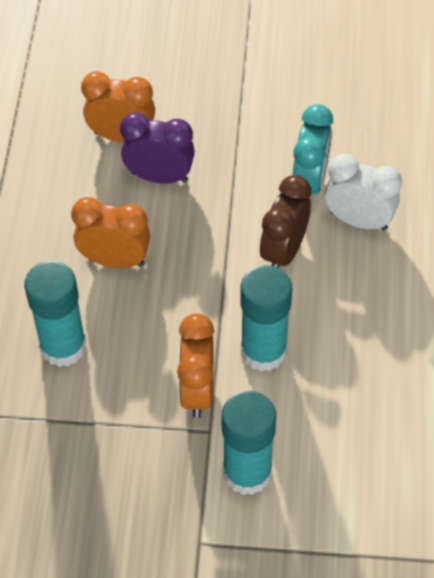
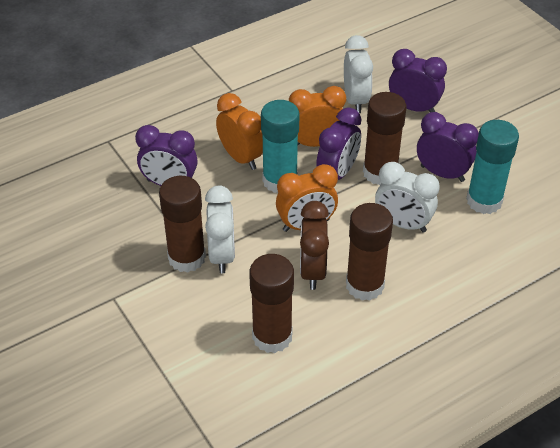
brown glue stick: none = 0 -> [159,176,206,273] [249,254,294,353] [346,203,393,301] [363,92,406,185] = 4
purple clock: [120,112,195,184] = 1 -> [135,125,198,186] [316,107,361,180] [389,49,447,112] [417,112,479,182] = 4
turquoise clock: [292,104,333,194] = 1 -> none = 0
turquoise glue stick: [24,261,86,367] [221,391,276,495] [240,265,292,371] = 3 -> [261,100,300,193] [466,120,519,214] = 2
white clock: [325,154,402,231] = 1 -> [205,186,235,273] [344,35,373,113] [375,162,440,233] = 3

